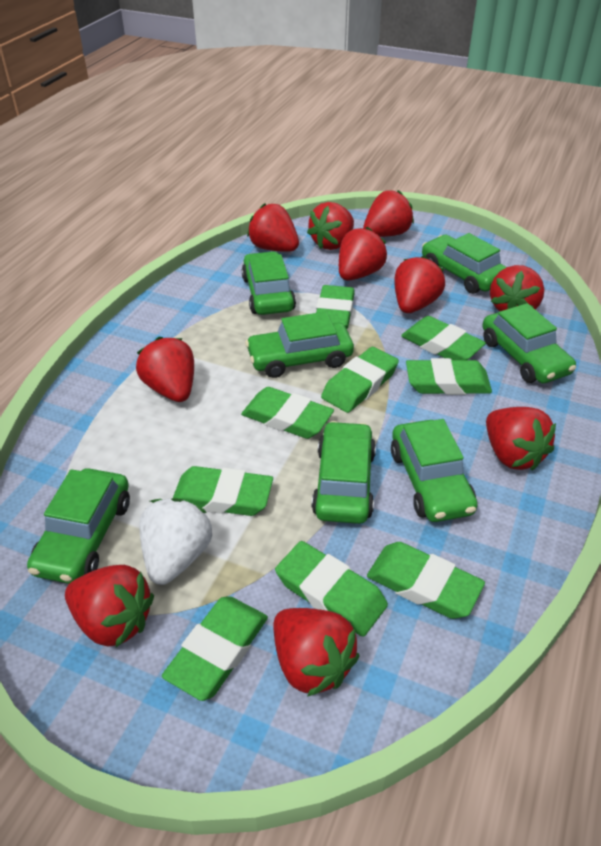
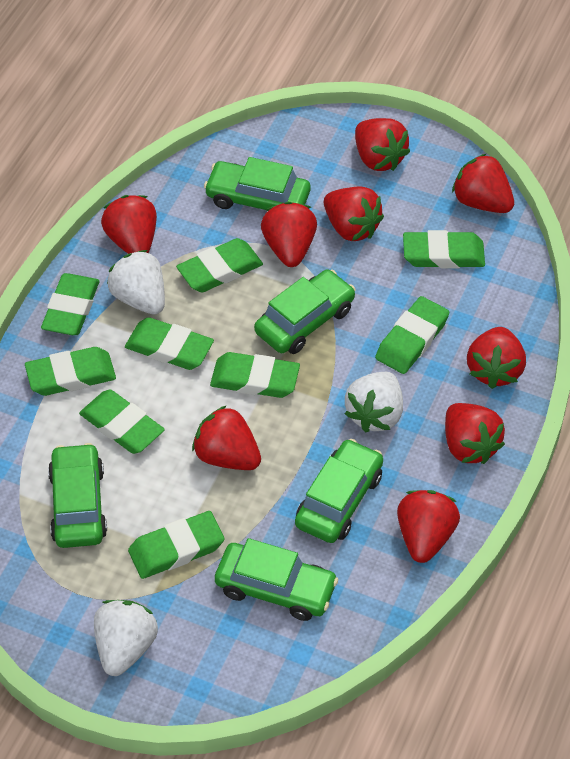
green car: [27,468,130,584] [242,251,296,315] [245,312,354,378] [312,421,376,524] [391,419,478,522] [422,233,506,294] [482,303,576,383] = 7 -> [48,443,107,548] [204,157,310,210] [215,538,338,621] [254,269,355,354] [295,439,383,543] = 5
red strawberry: [65,565,154,647] [136,337,194,402] [247,203,299,252] [273,608,360,697] [307,202,354,250] [339,227,387,281] [363,190,414,237] [394,256,445,313] [486,407,556,471] [490,265,544,311] = 10 -> [101,195,157,254] [192,405,261,470] [261,202,317,267] [324,187,384,241] [355,118,410,171] [397,490,460,563] [445,403,505,464] [452,154,514,213] [467,327,526,389] = 9
white strawberry: [139,498,212,585] = 1 -> [94,600,158,676] [107,250,165,315] [345,372,403,433] = 3

